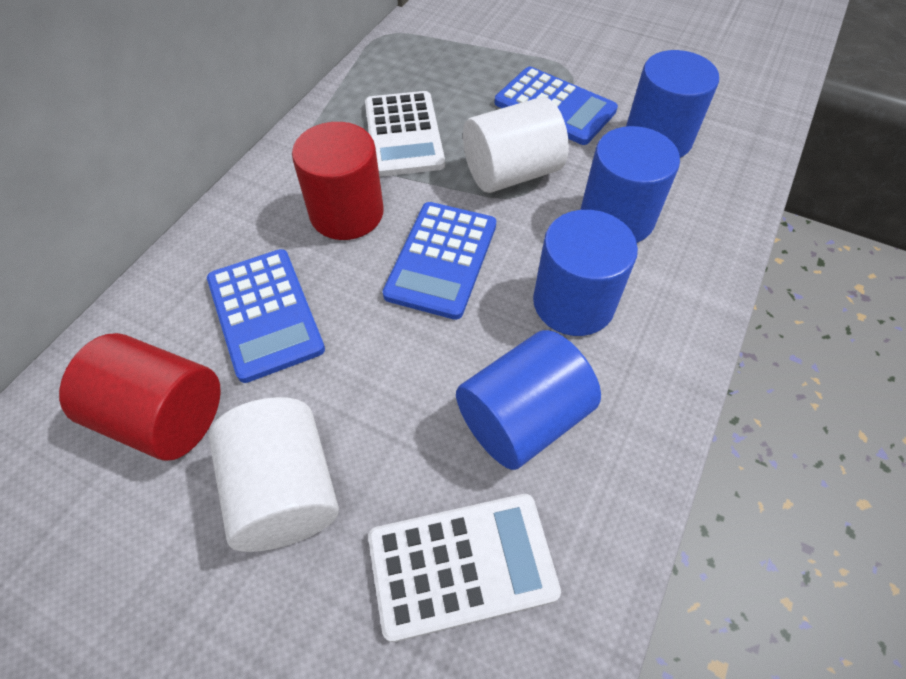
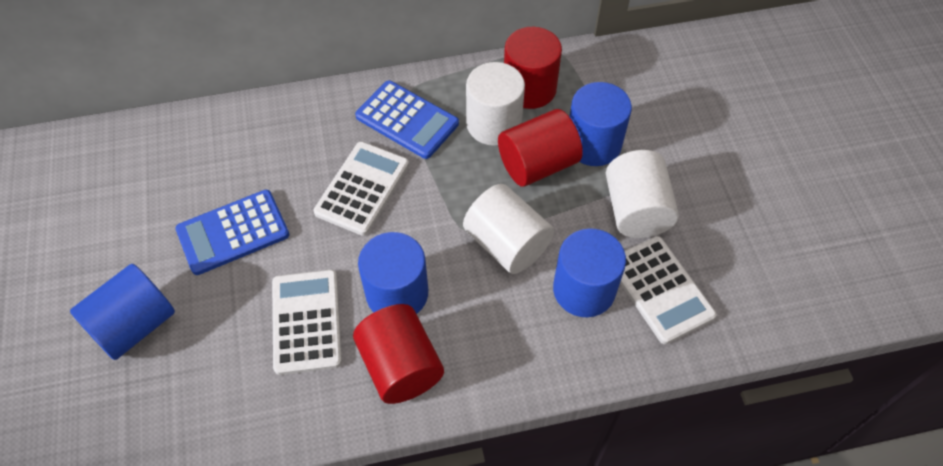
blue calculator: [207,249,325,383] [383,202,496,320] [495,67,618,145] = 3 -> [175,190,289,275] [355,81,459,159] = 2
red cylinder: [59,333,221,461] [292,122,384,240] = 2 -> [353,304,444,404] [498,109,583,187] [504,27,562,109] = 3
white calculator: [365,91,445,177] [368,494,561,642] = 2 -> [272,270,342,375] [314,141,409,236] [620,236,716,344] = 3
white cylinder: [209,397,339,552] [463,97,569,193] = 2 -> [463,184,554,274] [466,62,525,146] [606,150,679,238] = 3

